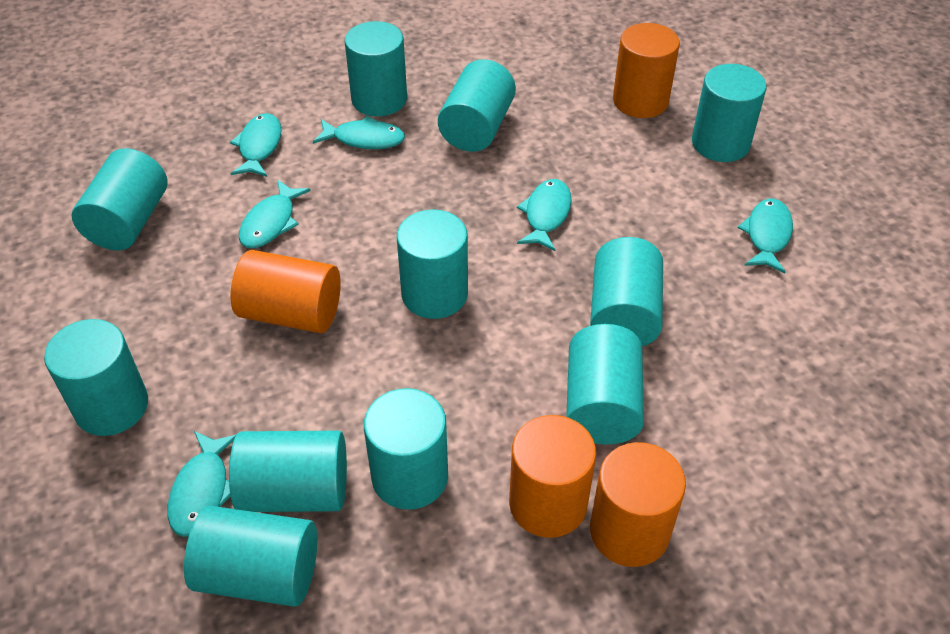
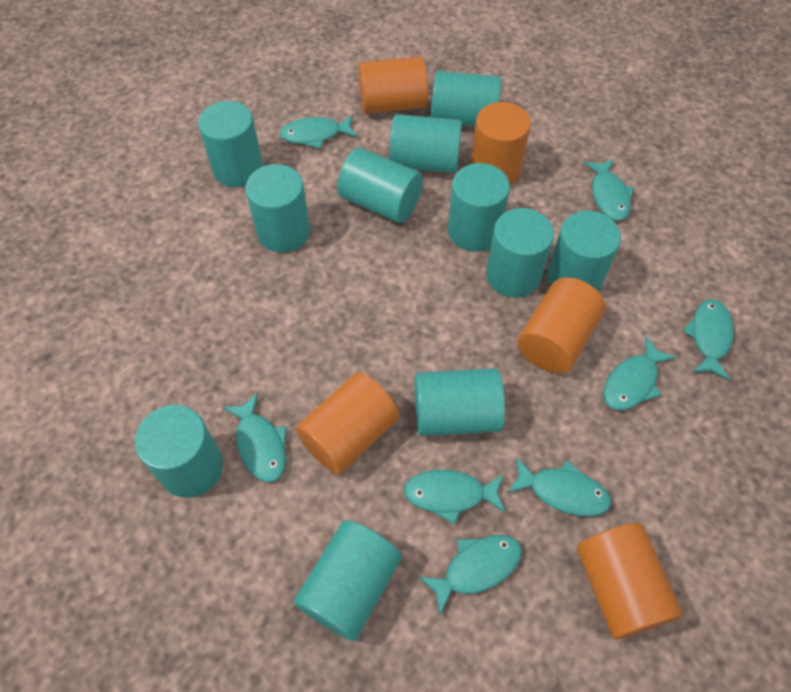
orange cylinder: [231,250,341,333] [509,415,596,538] [590,442,686,567] [613,23,680,118] = 4 -> [296,372,399,475] [358,56,428,114] [471,102,531,185] [517,277,605,374] [577,523,683,640] = 5
turquoise fish: [167,431,236,537] [230,113,282,177] [239,179,311,248] [313,116,405,149] [517,179,572,251] [737,199,793,273] = 6 -> [223,393,287,483] [280,115,357,149] [404,470,506,524] [419,535,522,615] [507,457,611,516] [584,159,634,221] [603,336,677,410] [683,299,734,380] = 8

